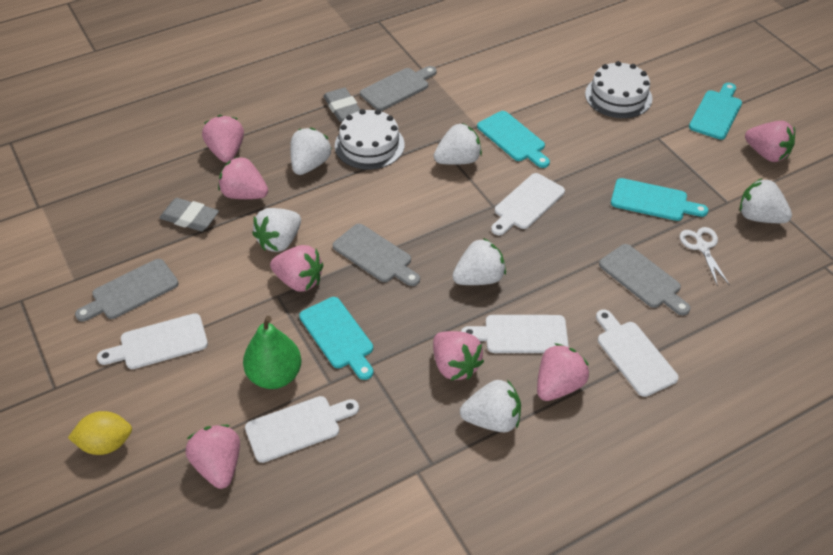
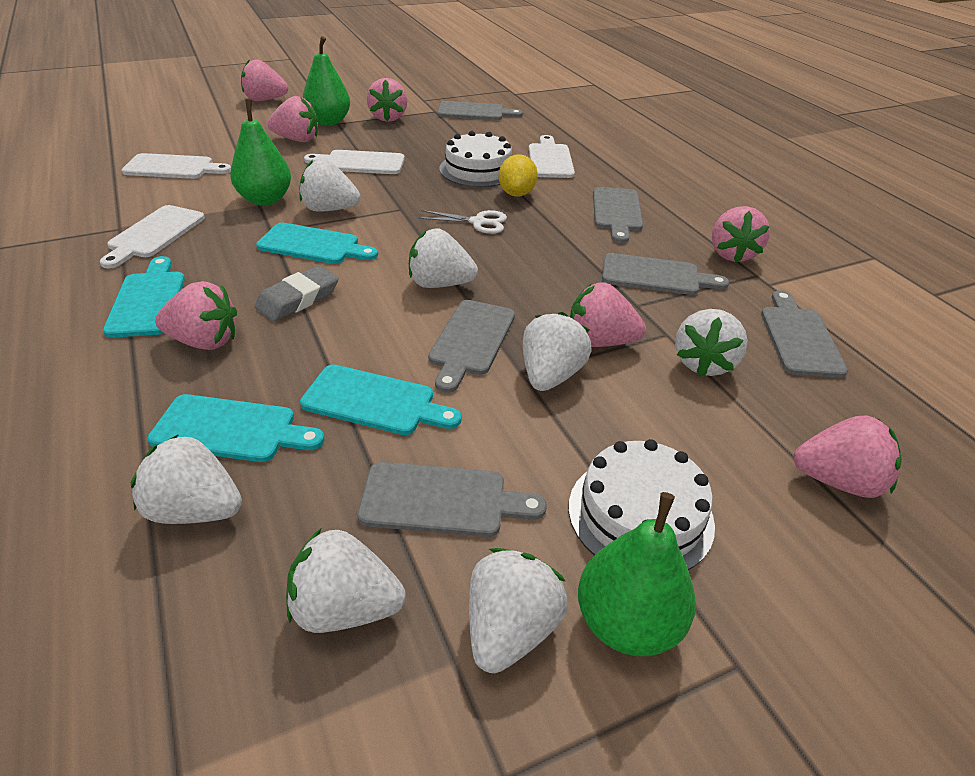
green pear: [243,316,302,389] = 1 -> [230,99,291,206] [303,36,350,125] [578,492,696,656] = 3
grey cutting board: [75,259,179,321] [333,224,420,286] [360,66,437,111] [599,244,691,315] = 4 -> [358,462,547,537] [428,300,515,393] [437,101,523,120] [593,187,643,243] [602,253,729,295] [761,290,848,378] = 6
grey eraser: [159,198,219,231] [323,88,361,122] = 2 -> [255,266,339,321] = 1
white cutting board: [97,313,208,369] [245,396,359,463] [461,315,569,353] [491,173,565,235] [596,309,679,397] = 5 -> [100,205,205,269] [122,153,231,179] [304,150,405,174] [529,135,575,178] = 4
white strawberry: [252,208,301,252] [290,128,332,175] [434,123,482,165] [452,238,506,285] [460,380,521,432] [740,178,792,223] = 6 -> [131,434,242,524] [286,529,406,633] [299,159,360,212] [409,229,478,288] [469,548,568,673] [523,312,592,391] [675,309,748,377] = 7

